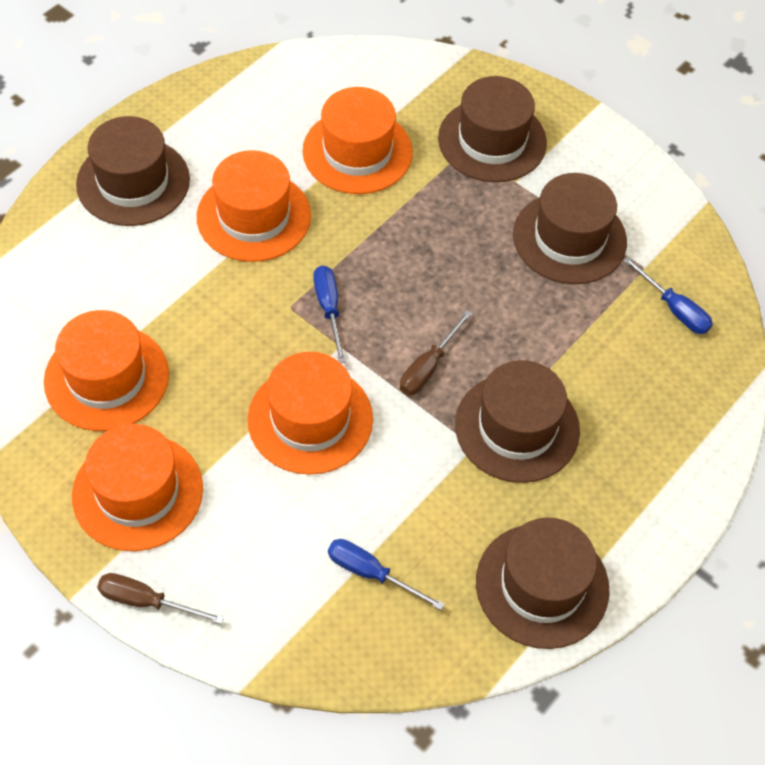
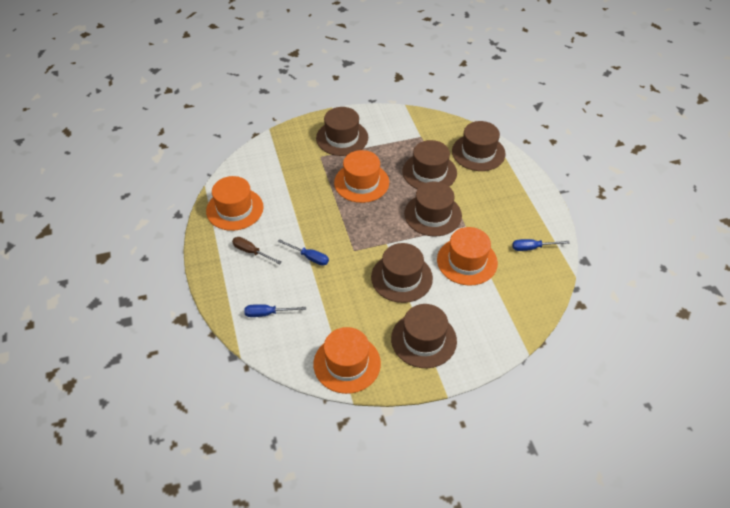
brown hat: [76,116,190,226] [438,76,547,182] [455,360,580,483] [476,517,610,649] [513,173,627,284] = 5 -> [316,107,368,156] [371,243,433,303] [391,304,457,368] [402,140,457,189] [404,182,462,236] [452,121,505,171] = 6
brown screwdriver: [97,573,224,624] [400,310,472,395] = 2 -> [232,237,282,264] = 1
orange hat: [44,310,169,431] [72,424,203,551] [197,150,311,262] [248,352,373,475] [303,87,413,194] = 5 -> [206,176,264,231] [314,327,381,394] [334,150,389,203] [437,227,498,286] = 4

